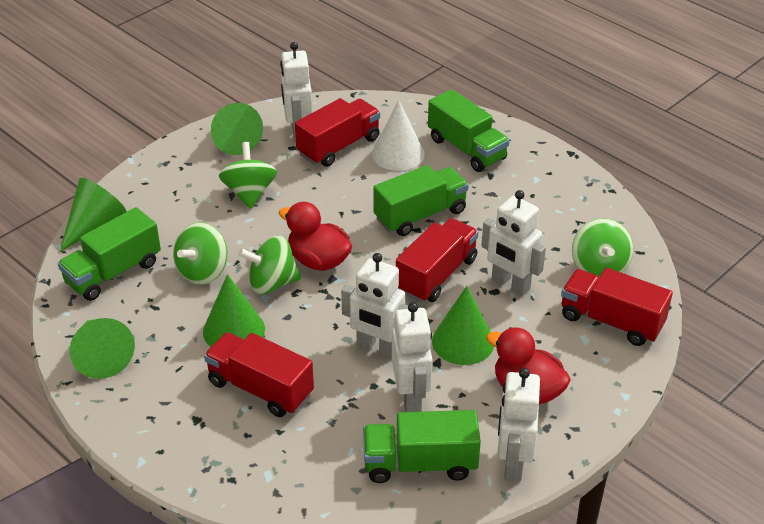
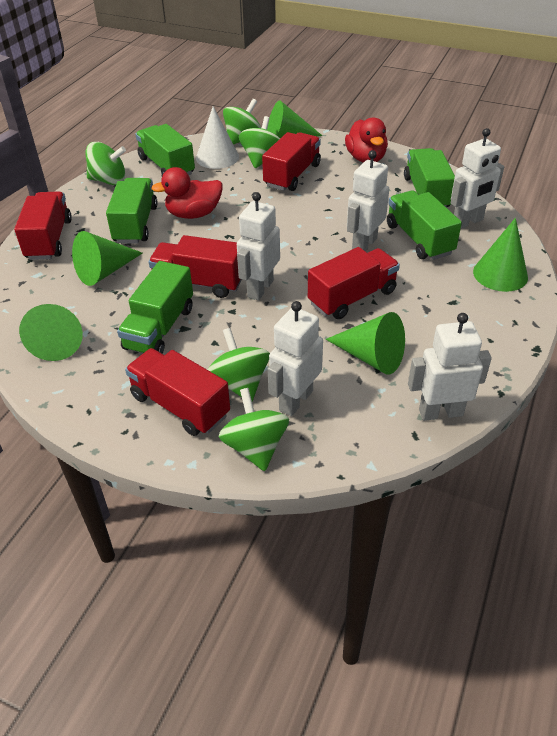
green spinning top: [173,222,227,285] [219,142,277,209] [238,236,301,294] [572,218,633,277] = 4 -> [86,142,126,185] [208,328,270,401] [219,388,289,471] [223,99,261,145] [239,116,280,168] = 5
green truck: [58,207,161,301] [363,410,481,483] [373,165,469,236] [428,89,509,172] = 4 -> [106,178,158,244] [117,261,193,354] [135,124,195,175] [387,190,462,260] [404,148,455,207] = 5
red truck: [204,332,314,417] [295,98,380,167] [396,218,478,303] [561,268,673,346] = 4 -> [14,191,72,260] [125,348,230,436] [149,235,242,298] [262,132,321,191] [308,247,400,319] = 5

